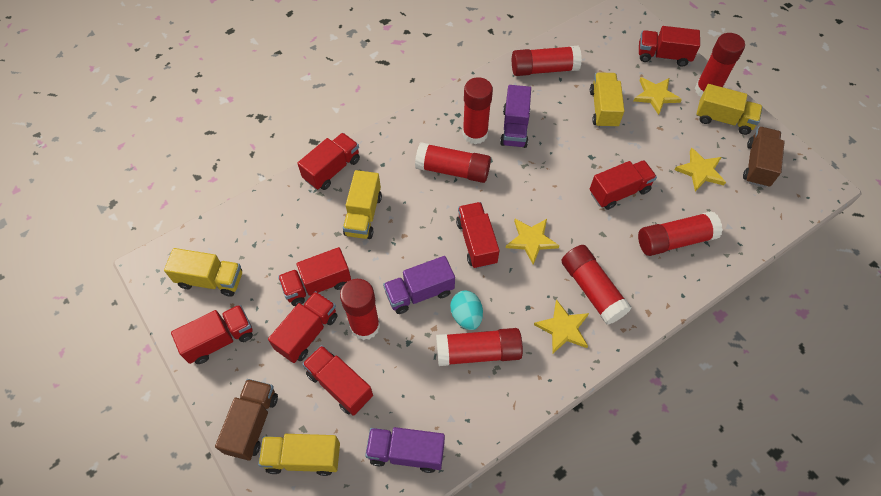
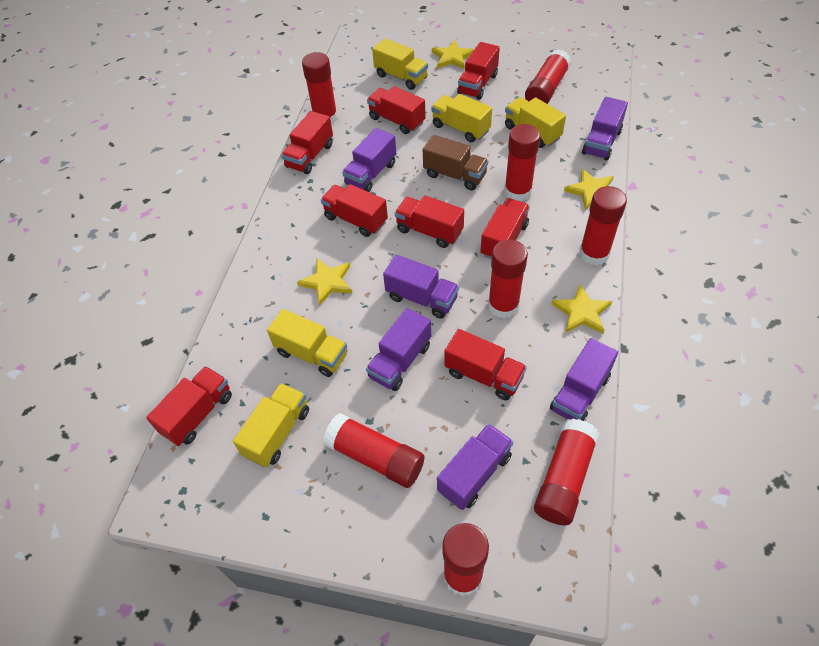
brown truck: [215,379,278,461] [743,127,785,188] = 2 -> [423,135,488,190] = 1
purple truck: [365,427,445,473] [383,256,455,314] [500,85,531,148] = 3 -> [342,128,396,192] [366,308,431,391] [383,255,459,319] [437,423,513,510] [550,338,618,421] [582,97,628,161] = 6
turquoise egg: [450,290,483,330] = 1 -> none = 0

